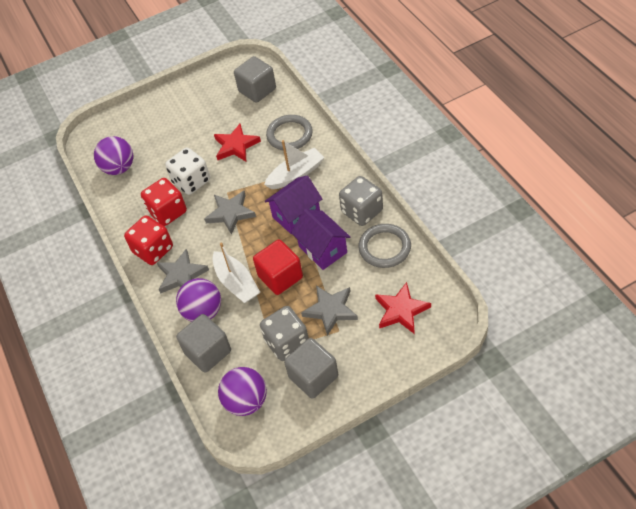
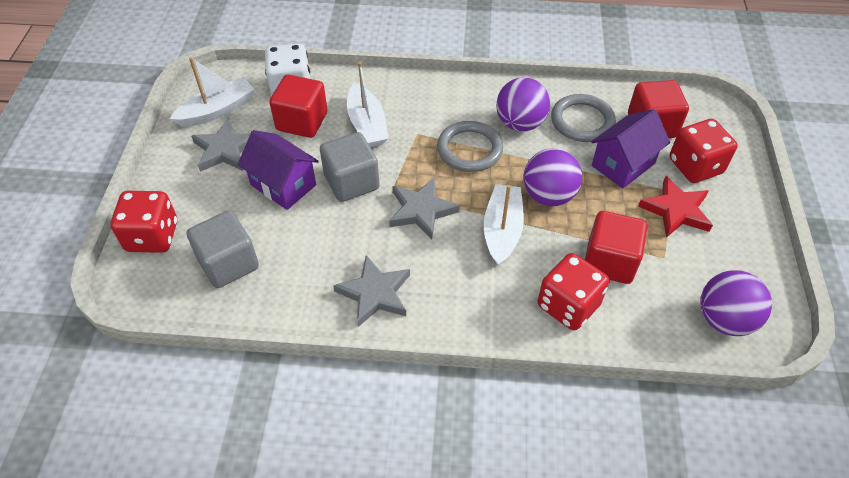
grey cube: [176,314,231,373] [234,56,276,103] [284,338,338,399] = 3 -> [187,210,259,288] [320,132,380,202] = 2
grey dice: [260,306,309,361] [339,176,383,226] = 2 -> none = 0
red cube: [253,240,303,295] = 1 -> [269,75,328,138] [585,211,648,284] [628,80,689,138] = 3
red dice: [124,215,173,265] [141,178,187,226] = 2 -> [110,191,177,253] [538,253,610,330] [670,119,738,183] = 3
red star: [214,124,261,161] [375,282,431,334] = 2 -> [638,176,713,238] = 1
white boat: [212,243,260,303] [264,140,324,189] = 2 -> [170,57,255,127] [347,62,389,147] [484,184,524,266] = 3

